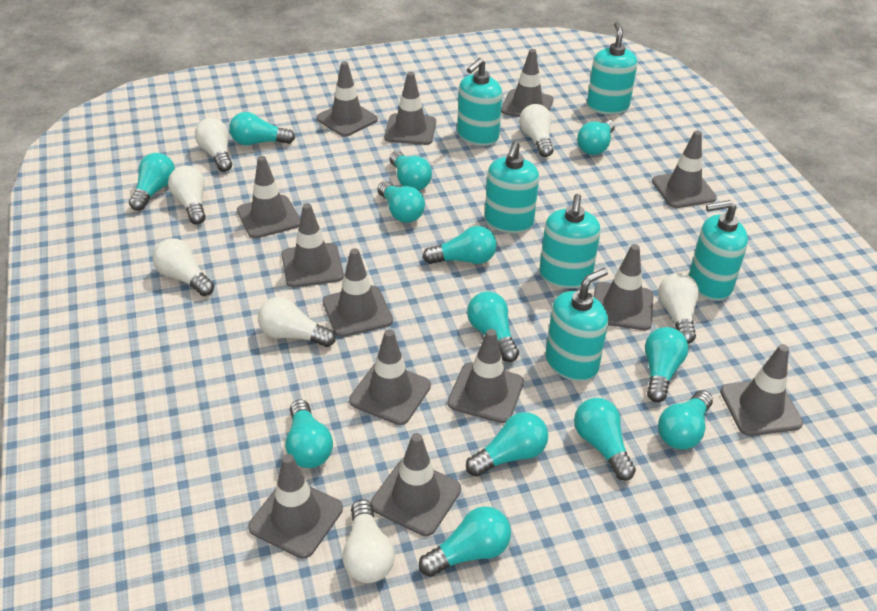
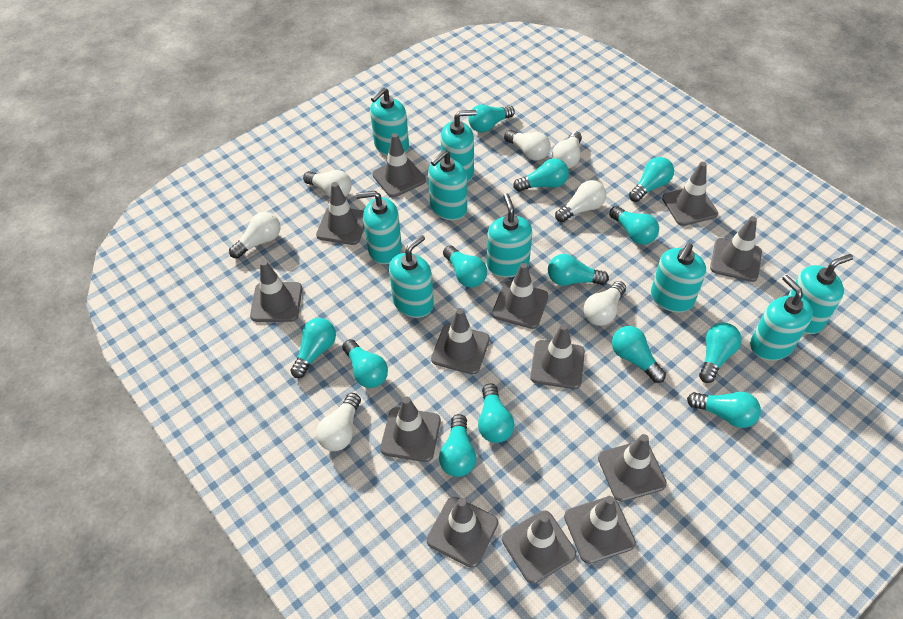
turquoise soap dispenser: [457,58,502,146] [485,141,539,233] [539,194,601,288] [545,268,608,382] [587,22,637,115] [689,200,748,301] = 6 -> [356,190,402,264] [370,87,409,156] [389,235,434,318] [428,150,467,220] [441,110,477,182] [487,194,532,278] [651,243,706,313] [750,275,813,361] [788,254,853,334] = 9

